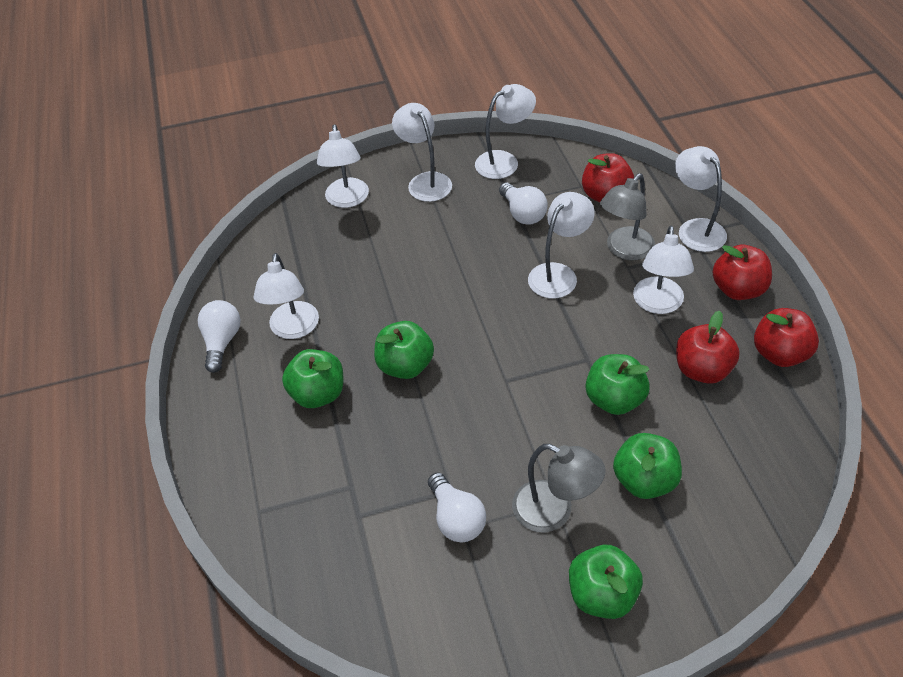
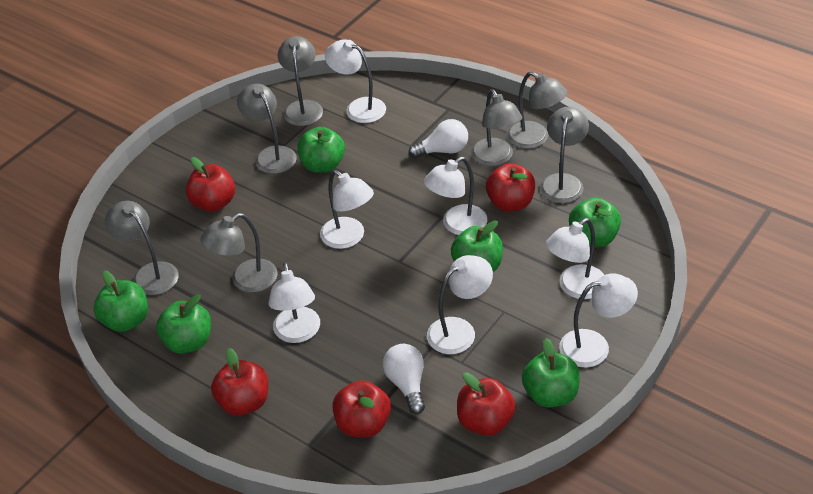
green apple: [282,349,343,408] [374,321,434,379] [569,545,643,619] [586,354,650,415] [613,433,682,499] = 5 -> [93,271,148,332] [156,294,211,354] [297,127,345,173] [451,220,503,272] [522,338,580,407] [569,197,621,247] = 6
grey lamp: [512,444,606,532] [600,173,655,260] = 2 -> [105,201,179,295] [200,213,278,292] [237,84,297,174] [278,36,323,126] [471,89,522,166] [507,71,568,149] [540,107,589,203] = 7
red apple: [582,153,634,202] [676,311,740,384] [712,245,772,300] [754,308,819,367] = 4 -> [186,157,235,212] [211,348,268,416] [332,380,391,437] [457,372,516,436] [486,163,535,211] = 5
white light bulb: [198,300,240,373] [428,472,486,542] [499,182,547,225] = 3 -> [383,344,425,414] [409,119,468,158] = 2

